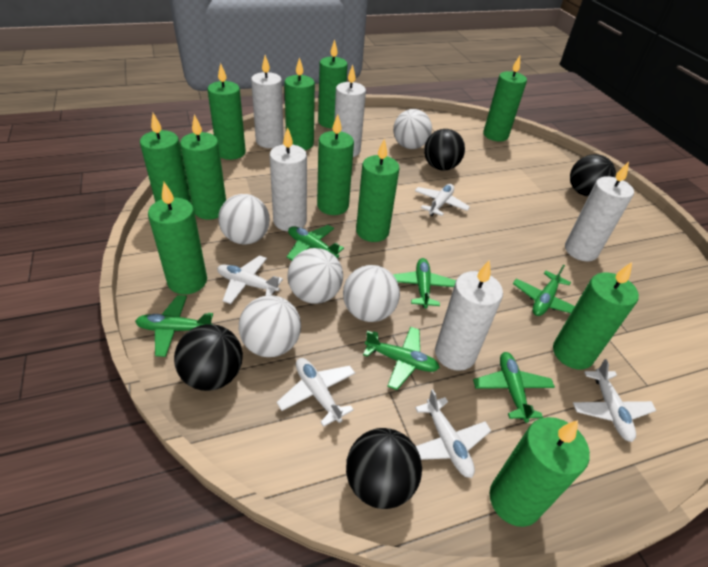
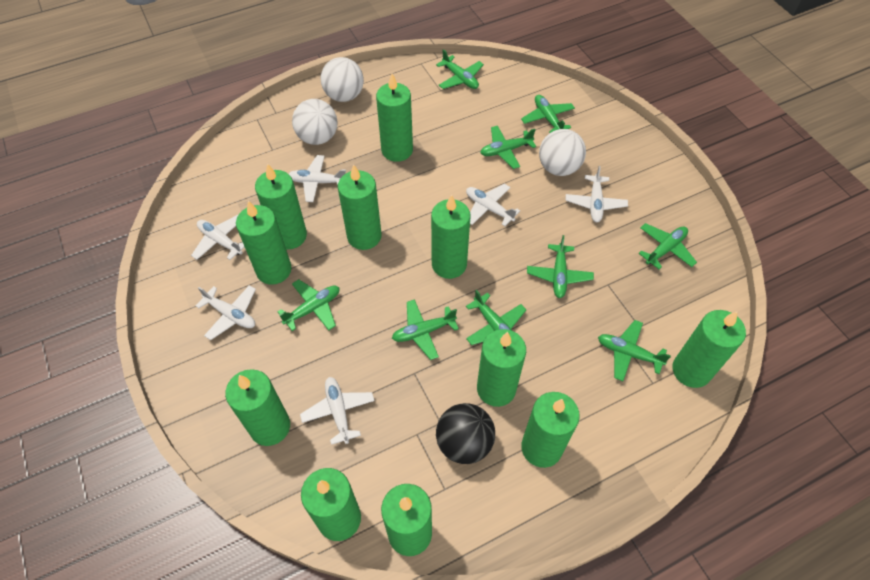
black ball: [174,324,243,391] [346,428,422,509] [424,129,465,170] [570,154,616,197] = 4 -> [436,403,495,464] = 1
green plane: [135,295,213,357] [286,225,344,261] [363,327,440,390] [393,258,456,308] [473,352,555,423] [513,265,575,316] = 6 -> [278,279,339,331] [392,299,459,360] [436,49,484,89] [466,289,526,345] [480,126,536,169] [521,95,575,133] [527,235,594,298] [598,320,671,381] [638,223,697,269] = 9
white ball: [218,194,270,245] [239,295,301,357] [287,248,343,304] [343,265,400,322] [393,109,432,149] = 5 -> [292,99,338,145] [321,57,364,102] [539,129,586,176] = 3
white candle: [251,55,284,148] [269,127,307,231] [334,65,366,157] [435,260,503,371] [565,162,634,262] = 5 -> none = 0
white plane: [217,255,283,304] [277,358,355,427] [415,184,470,216] [415,389,491,478] [573,359,656,442] = 5 -> [191,214,244,260] [196,285,256,340] [289,155,346,202] [300,377,375,445] [466,184,520,226] [566,166,628,222] = 6

